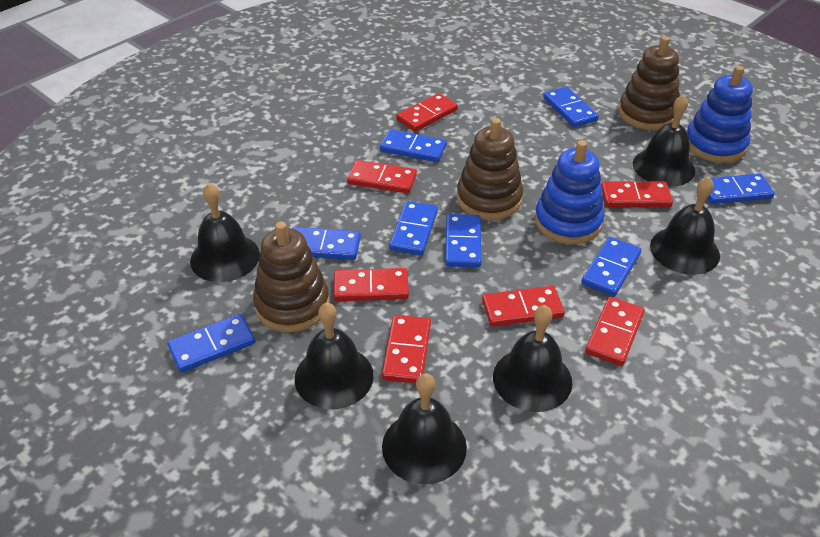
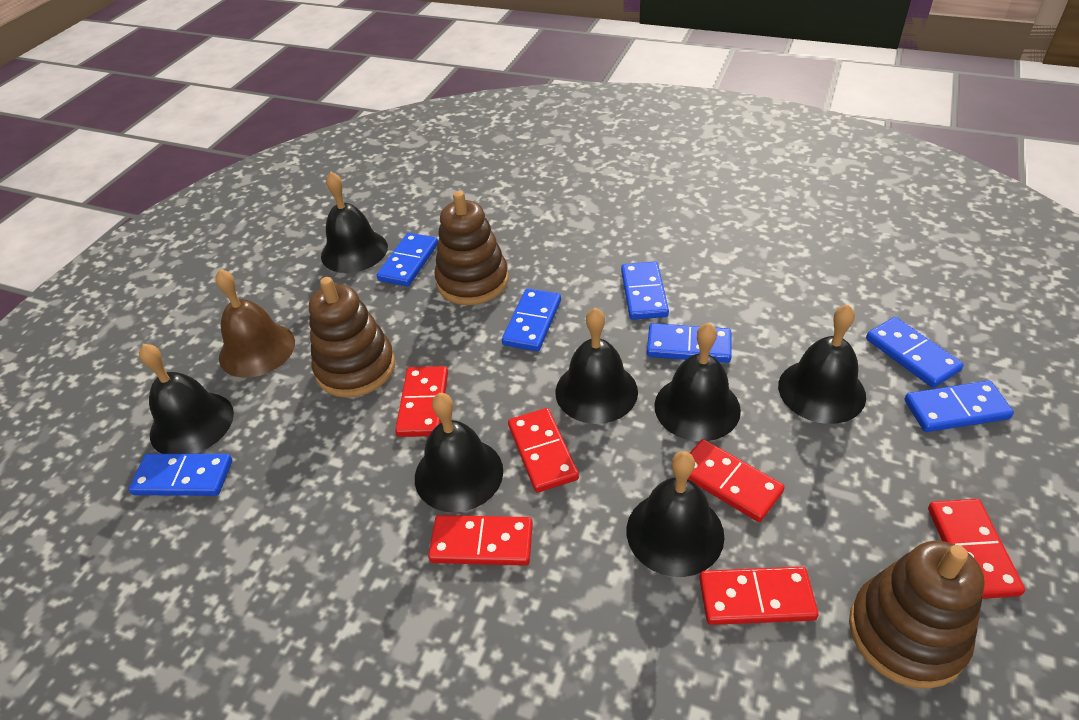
black bell: [190,183,260,282] [295,302,374,409] [382,373,467,484] [493,305,572,412] [633,95,695,187] [650,176,720,275] = 6 -> [139,344,234,454] [321,172,388,273] [415,393,503,512] [555,307,638,424] [627,451,724,577] [654,323,741,441] [778,305,866,424] = 7
blue domino: [167,314,255,373] [292,227,361,260] [380,129,447,162] [389,201,438,255] [445,214,481,267] [543,86,599,127] [581,237,641,297] [702,174,775,204] = 8 -> [129,454,232,496] [376,233,438,287] [502,289,561,351] [621,262,669,320] [647,323,732,363] [866,317,964,388] [904,381,1014,432] = 7
blue stacking toy: [534,140,604,244] [687,66,753,163] = 2 -> none = 0
brown bell: none = 0 -> [215,269,295,378] = 1
red domino: [334,268,409,301] [347,160,417,193] [382,315,431,383] [396,93,458,132] [482,286,565,327] [585,297,645,366] [601,181,673,207] = 7 -> [395,366,448,437] [428,515,533,566] [508,408,579,493] [688,439,785,522] [699,567,819,625] [928,499,1025,599] = 6

